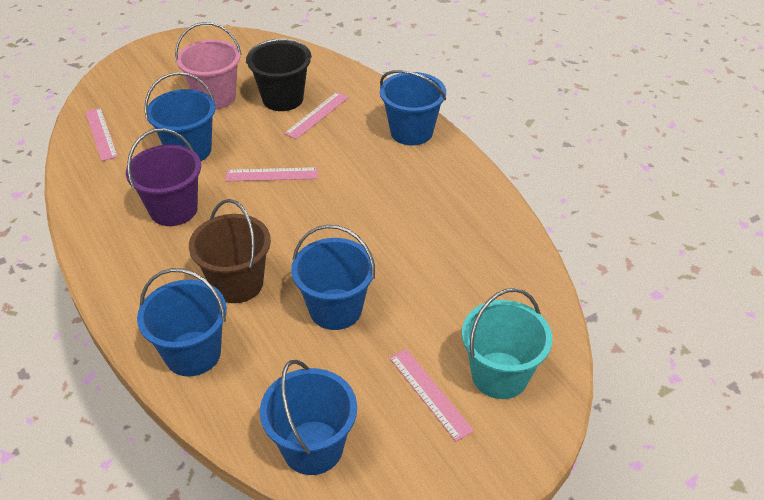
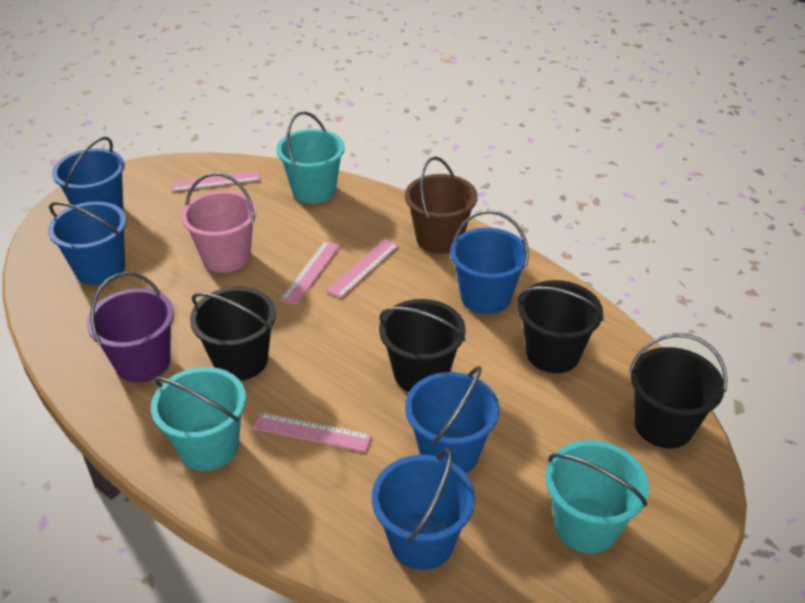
black bucket: [246,39,312,111] = 1 -> [190,287,276,380] [379,299,466,392] [517,280,604,373] [629,333,728,449] = 4
turquoise bucket: [462,288,553,399] = 1 -> [151,367,246,471] [277,111,345,204] [546,440,649,553] = 3

